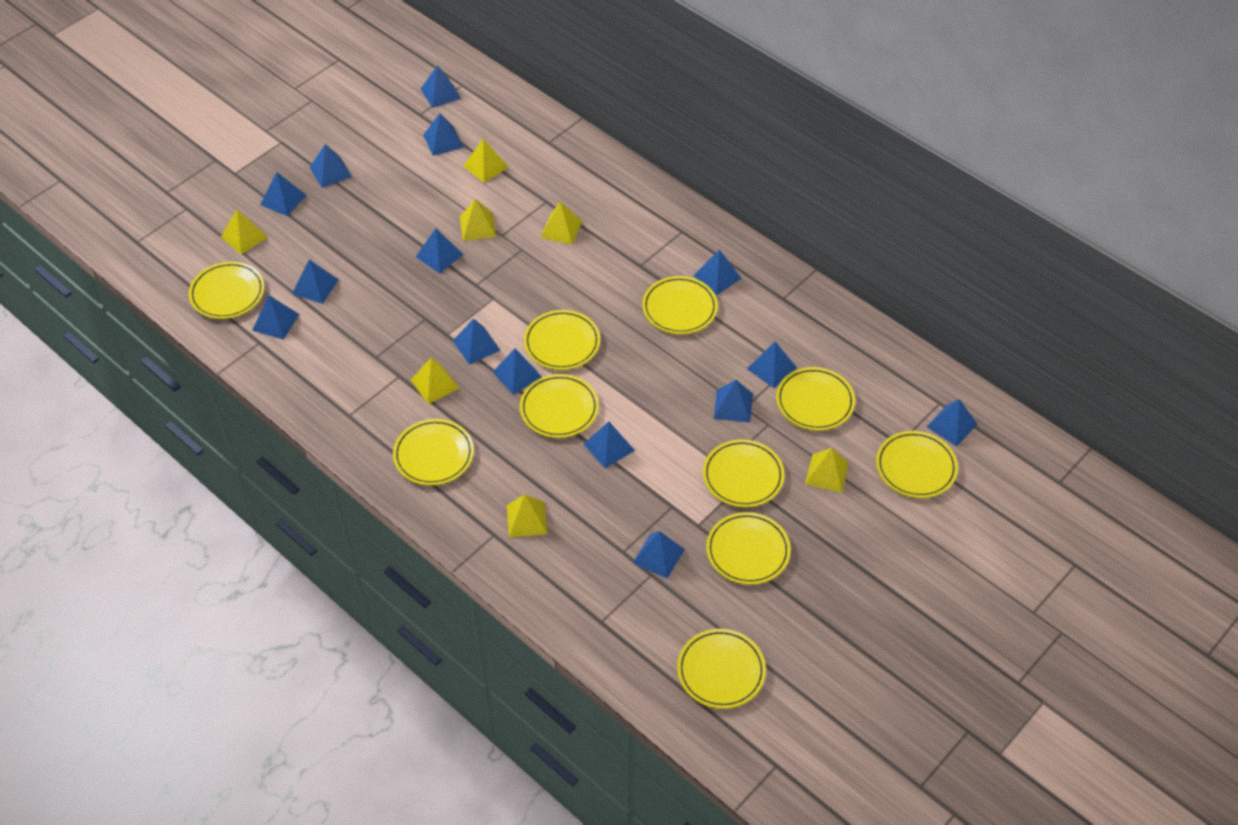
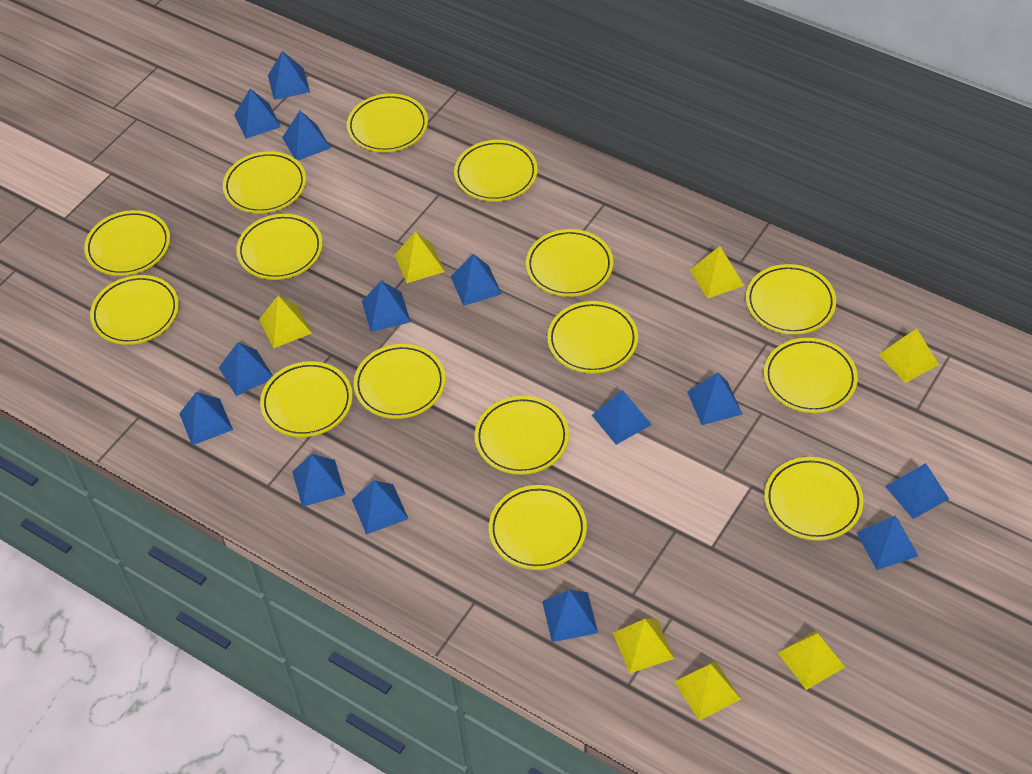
blue pyramid: [252,295,299,340] [260,172,306,216] [292,259,339,304] [310,144,352,188] [416,228,463,274] [421,65,461,108] [423,113,463,156] [453,319,501,364] [492,348,542,395] [584,421,635,468] [633,531,685,579] [694,249,742,295] [714,380,753,423] [747,342,797,388] [926,399,977,446] = 15 -> [179,392,233,445] [219,342,273,396] [234,89,281,139] [268,51,310,100] [282,111,331,161] [292,454,345,507] [352,480,408,535] [362,281,411,332] [451,254,502,306] [542,590,598,642] [592,390,652,445] [687,373,743,425] [856,515,918,570] [885,463,949,519] = 14
yellow plate: [188,261,264,319] [393,419,474,486] [520,374,599,438] [524,310,600,370] [642,276,718,334] [677,629,766,709] [703,439,785,507] [706,512,791,585] [776,367,855,431] [876,431,958,498] = 10 -> [84,210,170,276] [90,275,179,345] [223,151,306,214] [236,214,323,280] [260,361,353,437] [347,94,428,153] [354,344,446,419] [454,140,538,202] [475,396,569,475] [489,485,587,570] [526,229,613,297] [547,301,638,374] [746,264,836,335] [764,338,858,413] [764,457,863,541] = 15

